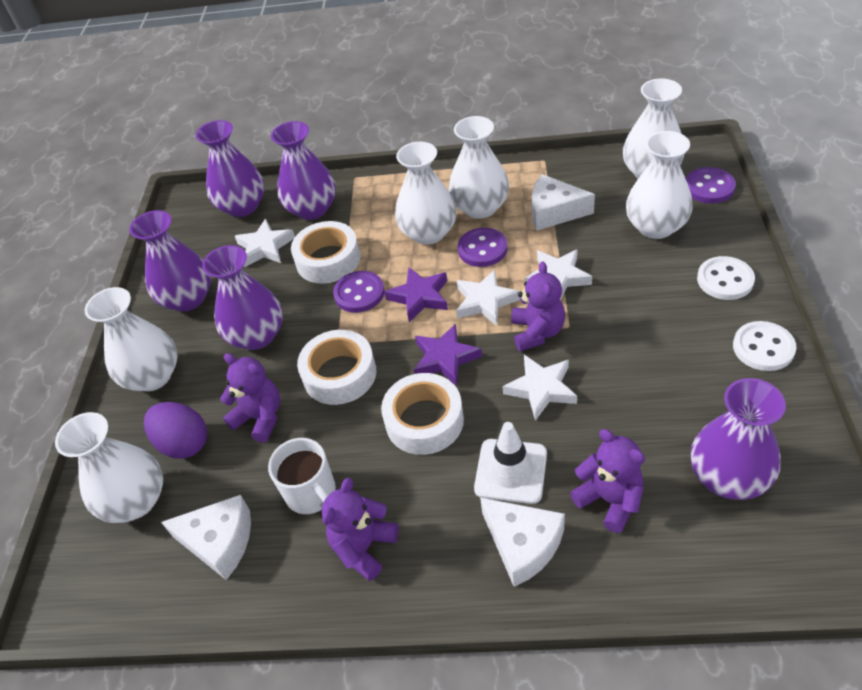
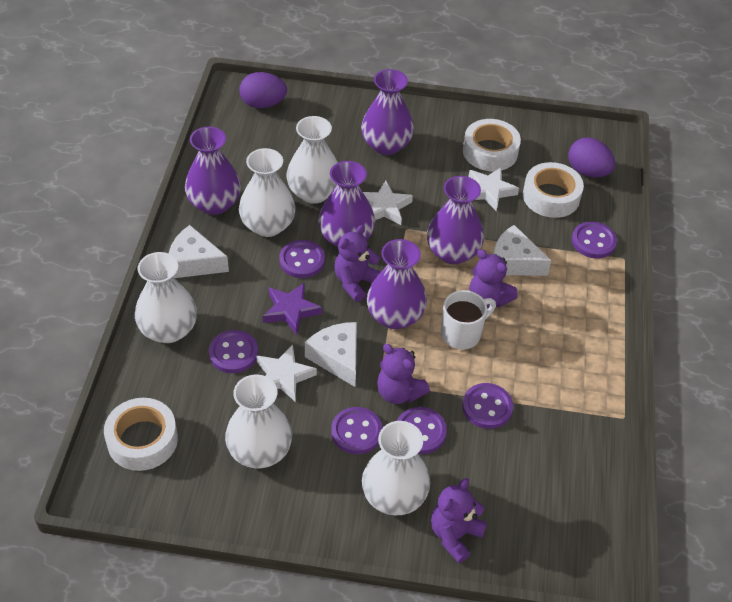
purple button: [333,271,385,313] [458,228,508,267] [686,167,736,204] = 3 -> [209,330,258,373] [279,240,325,278] [331,407,383,454] [397,407,447,454] [462,383,513,429] [572,222,617,259] = 6
purple egg: [144,402,207,459] = 1 -> [239,72,287,108] [568,137,615,177] = 2
purple star: [385,267,448,322] [414,323,482,386] = 2 -> [263,282,322,335] = 1
white button: [697,256,755,300] [733,321,796,371] = 2 -> none = 0
white star: [235,219,295,267] [456,269,520,326] [503,355,577,421] [525,249,592,300] = 4 -> [256,344,317,402] [363,181,413,225] [468,167,519,211] = 3
white traffic cone: [474,422,547,504] = 1 -> none = 0
white vase: [55,412,163,523] [85,287,178,391] [395,142,457,245] [448,116,509,219] [623,79,685,178] [626,131,693,239] = 6 -> [135,252,197,343] [225,375,292,468] [239,148,296,237] [286,116,338,204] [362,421,430,515] = 5

